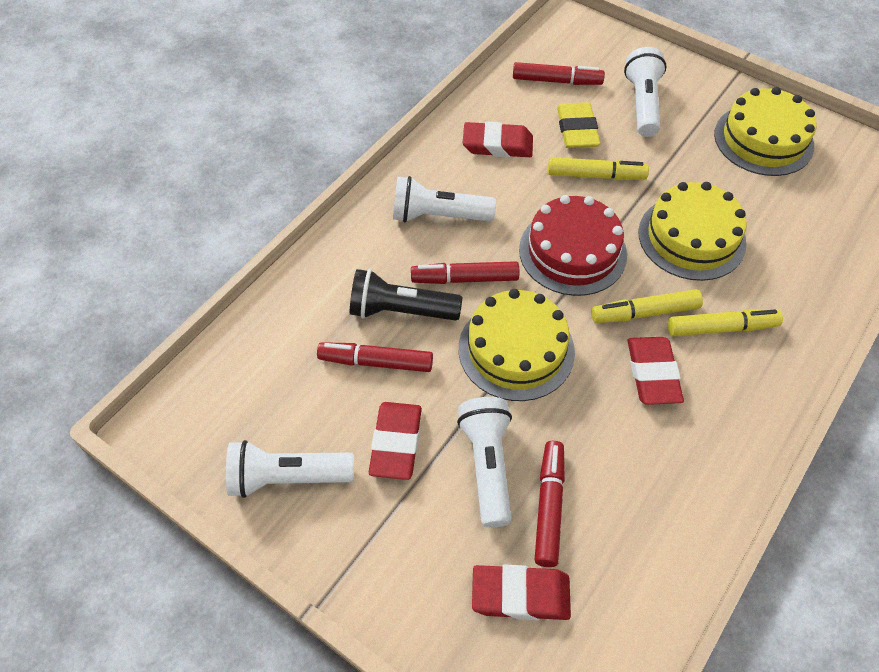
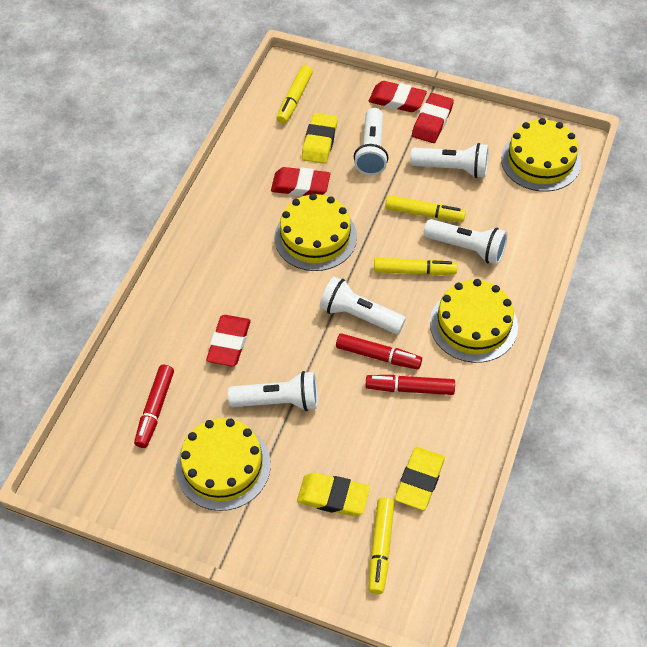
black flashlight: [350,269,462,321] = 1 -> none = 0
red cake: [519,195,627,296] = 1 -> none = 0
red marker: [317,342,433,372] [411,261,519,284] [513,62,605,85] [535,441,565,567] = 4 -> [134,365,174,448] [336,333,422,370] [365,375,455,395] = 3
white flashlight: [226,440,354,498] [393,176,496,223] [457,397,512,527] [624,47,667,137] = 4 -> [228,371,318,411] [319,276,406,334] [354,108,388,175] [410,143,489,178] [424,219,508,264] = 5
yellow cake: [459,289,575,401] [638,182,747,281] [714,87,816,176] = 3 -> [176,418,271,511] [274,193,357,271] [430,279,518,363] [501,118,581,192] = 4
yellow eraser: [557,102,600,148] = 1 -> [297,473,370,516] [302,113,338,164] [395,447,445,510] = 3
yellow marker: [548,157,649,180] [591,289,703,323] [668,309,783,337] = 3 -> [277,65,313,124] [369,497,394,594] [374,258,457,275] [385,195,466,222] = 4

